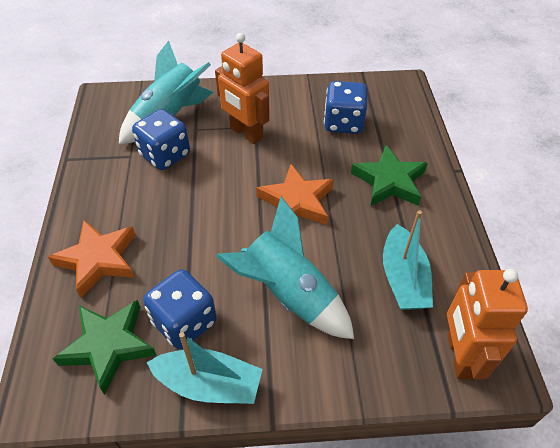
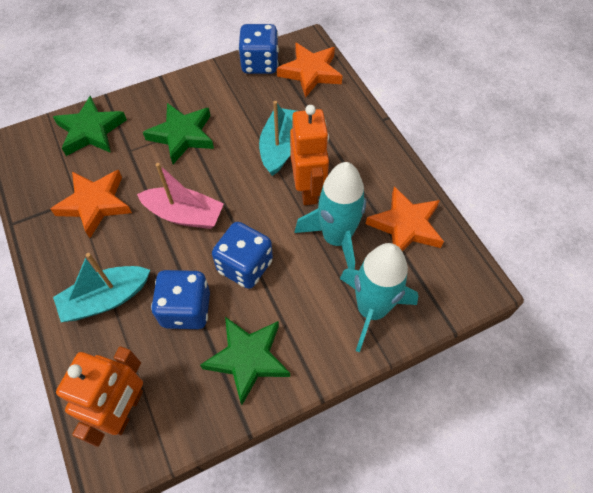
green star: [53,300,156,395] [351,145,428,206] = 2 -> [53,96,127,156] [143,103,214,164] [200,317,290,405] = 3
orange star: [48,220,135,298] [256,164,334,225] = 2 -> [51,170,132,238] [277,43,342,98] [366,186,444,252] = 3
pink boat: none = 0 -> [137,163,224,229] = 1

